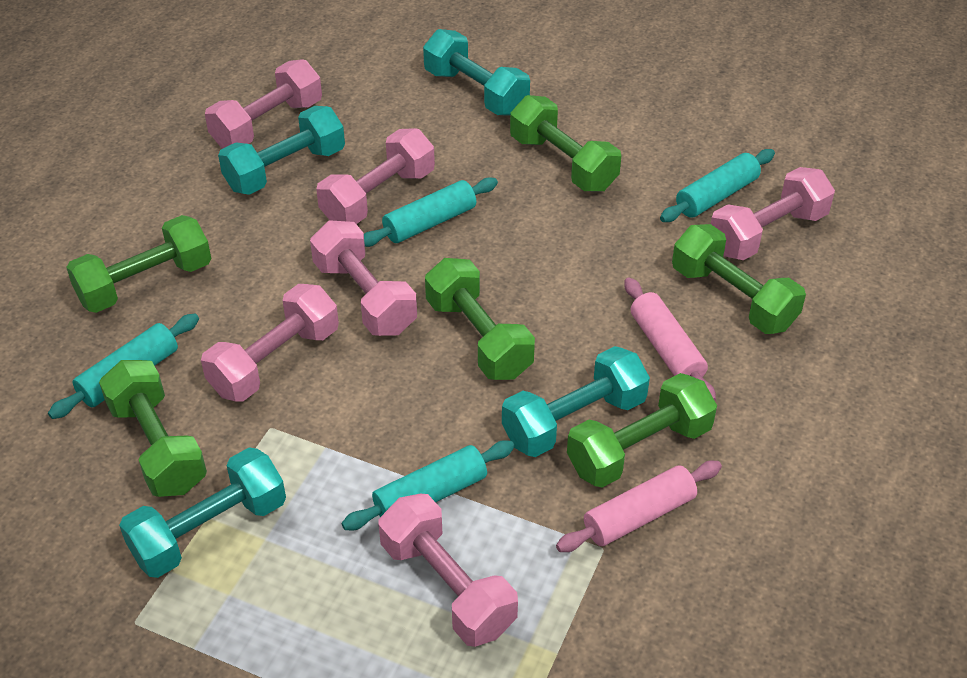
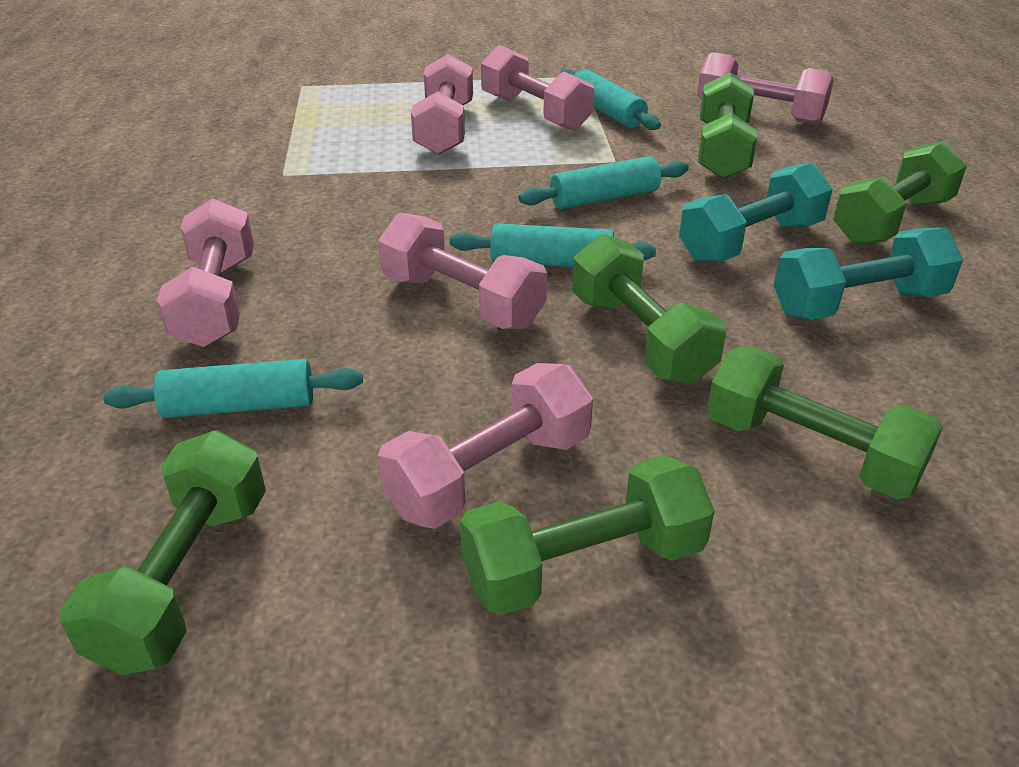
pink rolling pin: [556,461,722,552] [624,278,716,401] = 2 -> none = 0
turquoise dumbbell: [119,448,286,578] [218,106,345,195] [423,29,530,116] [502,346,650,457] = 4 -> [679,162,833,263] [774,228,963,320] = 2

